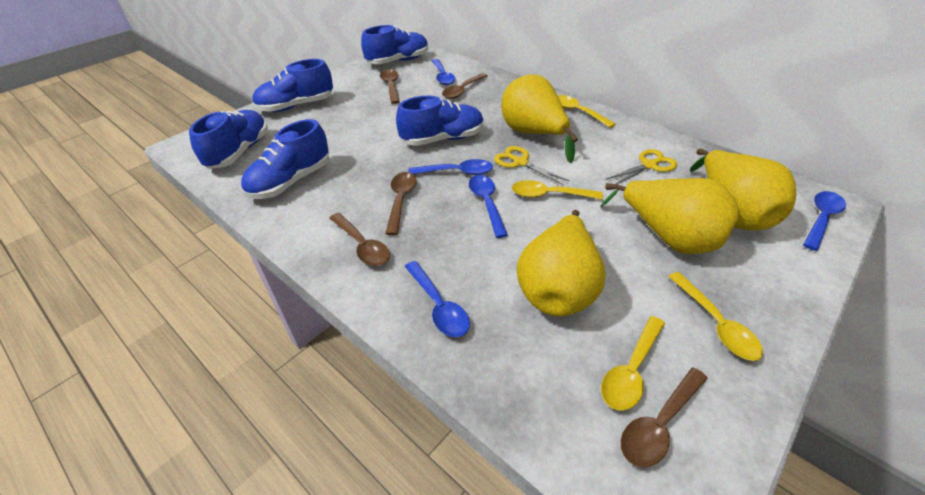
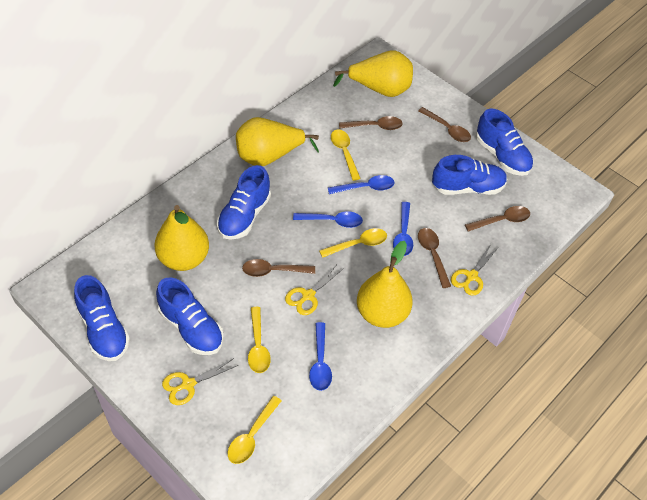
blue spoon: [405,261,470,337] [408,159,493,175] [432,59,455,85] [469,175,508,238] [803,191,846,251] = 5 -> [293,211,363,228] [309,322,332,391] [328,175,394,194] [393,202,413,256] = 4
yellow scissors: [494,146,569,185] [606,149,677,184] = 2 -> [162,358,238,405] [285,264,344,315] [451,244,498,296] = 3

